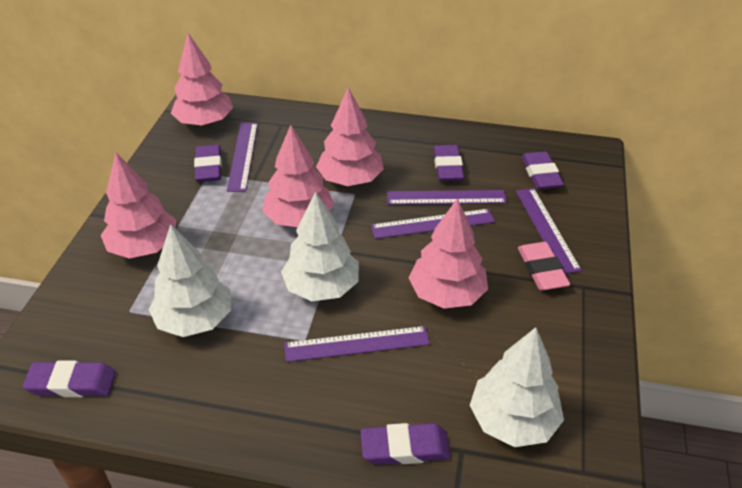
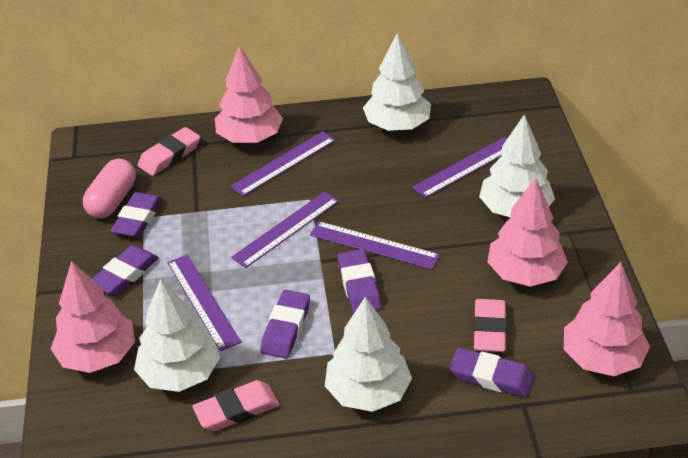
pink capsule: none = 0 -> [83,159,136,218] = 1
pink eraser: [518,242,570,291] = 1 -> [138,127,200,176] [192,380,279,431] [473,299,507,352] = 3
pink tree: [101,153,176,259] [171,33,233,127] [262,125,334,227] [316,87,384,186] [409,198,488,309] = 5 -> [51,261,135,373] [215,45,283,143] [487,177,568,287] [564,262,650,376] = 4
white tree: [148,224,231,337] [281,192,359,301] [470,327,564,447] = 3 -> [134,279,220,392] [325,297,412,412] [363,33,431,131] [479,114,555,217] = 4

